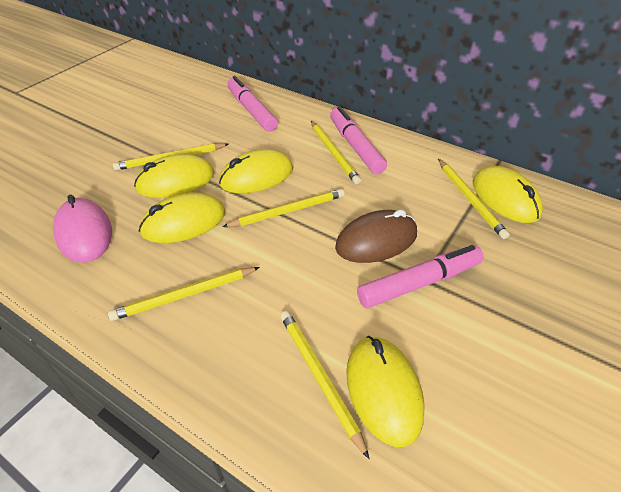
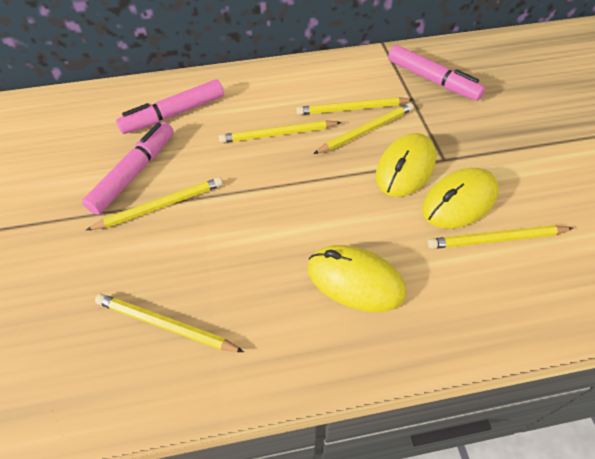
brown mouse: [335,210,417,263] = 1 -> none = 0
pink mouse: [53,195,112,263] = 1 -> none = 0
yellow mouse: [134,154,214,198] [139,193,226,243] [219,149,293,193] [346,336,425,447] [473,166,543,223] = 5 -> [307,245,406,312] [376,133,436,197] [422,168,499,229] = 3

